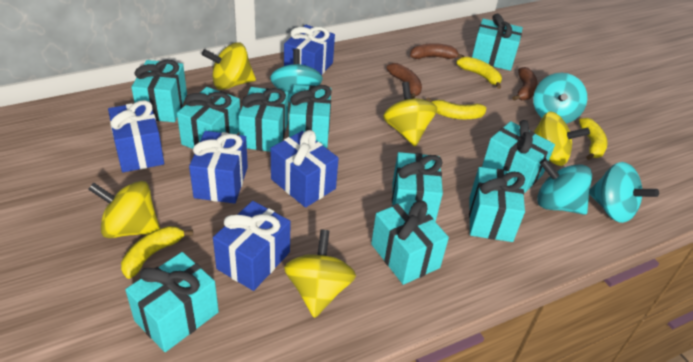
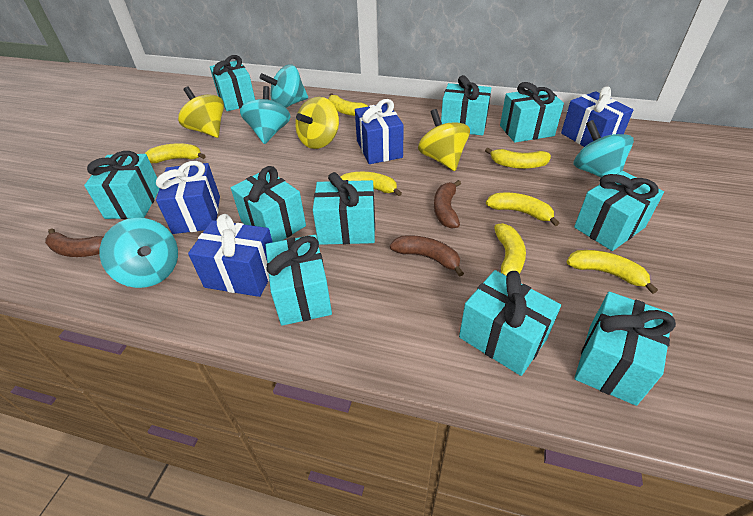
blue gift: [108,100,164,172] [189,131,248,204] [213,201,291,291] [271,130,339,208] [284,25,335,75] = 5 -> [156,161,220,234] [188,214,272,297] [355,99,404,164] [561,87,633,147] = 4
yellow banana: [121,226,193,279] [426,97,486,119] [456,57,502,89] [579,118,608,160] = 4 -> [145,143,206,163] [328,93,368,116] [340,172,402,196] [485,148,551,169] [486,193,559,226] [494,223,526,276] [567,250,658,294] = 7
yellow spinning top: [88,181,160,238] [202,42,256,90] [284,230,356,318] [383,82,437,146] [533,112,590,166] = 5 -> [178,87,224,138] [295,97,339,149] [418,109,470,171] = 3

